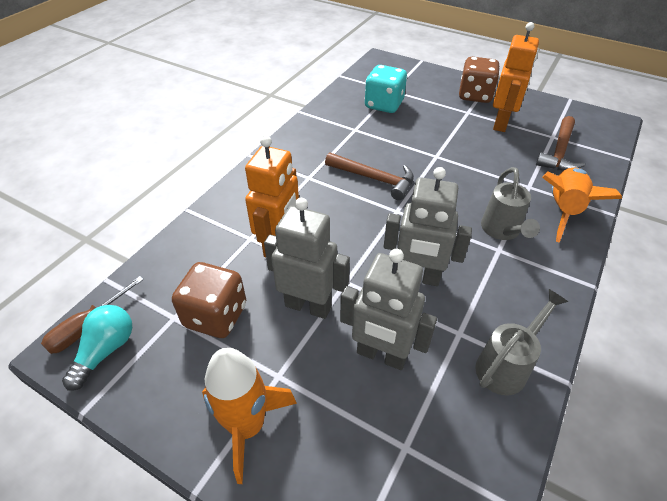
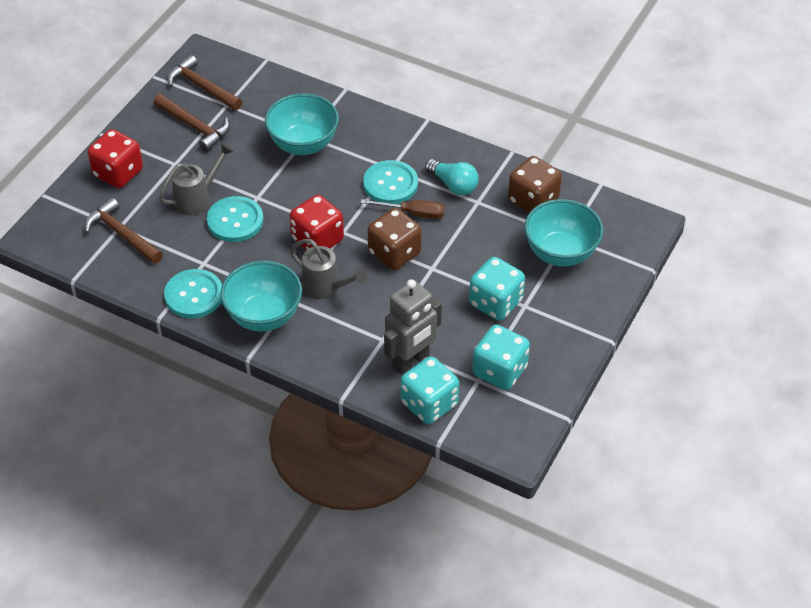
brown hammer: [325,152,414,200] [536,116,585,171] = 2 -> [84,197,163,264] [154,94,230,152] [167,55,242,111] = 3
grey robot: [264,198,350,319] [340,249,437,370] [384,167,472,286] = 3 -> [384,279,442,374] = 1
orange robot: [245,136,299,257] [493,22,539,132] = 2 -> none = 0
orange rocket: [202,348,297,484] [542,168,622,243] = 2 -> none = 0
red dice: none = 0 -> [87,129,143,188] [289,195,344,250] = 2
turquoise bowl: none = 0 -> [220,261,302,332] [265,93,339,155] [524,199,603,267] = 3
turquoise button: none = 0 -> [164,269,222,318] [207,196,263,242] [363,160,418,204] = 3
turquoise dice: [365,65,407,113] = 1 -> [401,356,459,424] [469,257,525,321] [473,325,530,390] = 3

